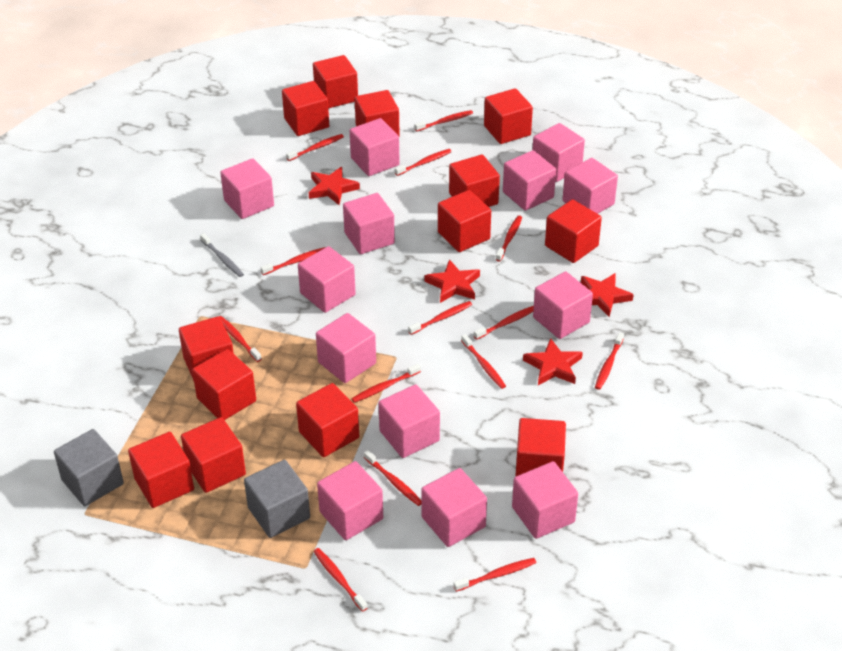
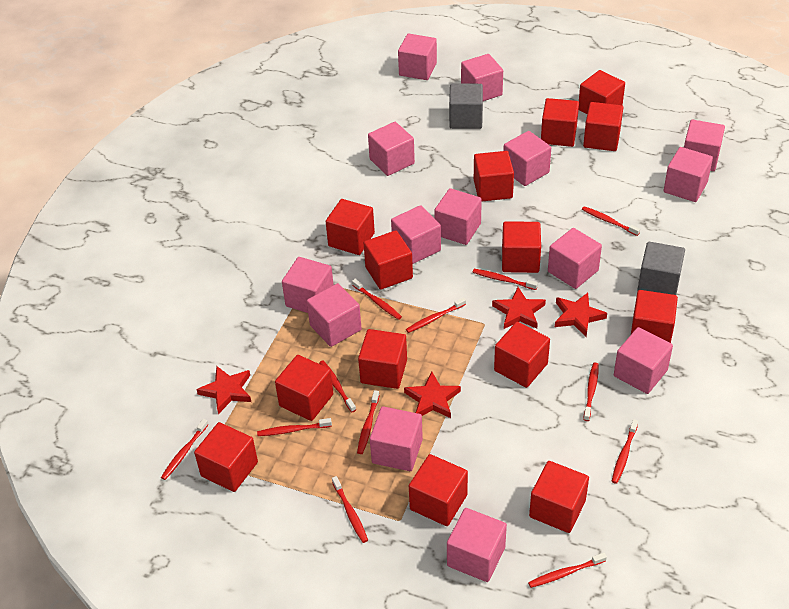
grey toothbrush: [200,233,244,277] = 1 -> none = 0
pink cube: [220,158,274,219] [298,246,356,313] [316,313,376,383] [317,461,383,540] [343,193,395,254] [350,118,400,176] [379,384,440,458] [421,468,487,547] [503,150,556,211] [512,461,578,539] [532,123,585,182] [533,271,593,339] [562,158,618,214] = 13 -> [282,257,334,313] [307,283,362,347] [368,122,415,176] [370,406,423,471] [391,205,441,264] [398,34,437,80] [434,188,482,245] [447,508,507,582] [461,54,503,101] [503,131,551,186] [548,228,602,289] [614,327,673,394] [664,147,713,202] [684,120,725,171] = 14
red cube: [128,432,194,508] [179,316,234,381] [181,417,246,493] [192,349,256,420] [282,81,329,136] [296,383,359,457] [313,55,358,108] [355,90,400,137] [438,190,491,252] [449,155,500,207] [484,88,533,144] [515,418,566,477] [545,199,602,263] = 13 -> [194,422,258,492] [275,355,334,421] [326,199,375,255] [358,329,407,389] [364,230,413,290] [409,454,468,526] [474,151,514,201] [494,322,550,388] [502,221,541,273] [529,461,589,533] [541,98,579,147] [579,70,625,114] [583,102,623,151] [631,290,678,343] = 14
red toothbrush: [219,316,262,362] [261,247,326,275] [286,134,344,161] [313,548,367,612] [352,364,421,403] [364,450,422,506] [395,149,452,176] [408,301,472,335] [415,110,473,131] [453,558,536,592] [461,334,506,389] [474,306,534,340] [496,216,522,262] [595,332,624,390] = 14 -> [161,419,209,480] [257,418,332,436] [319,361,356,412] [332,476,368,543] [352,279,402,320] [357,390,380,454] [406,297,466,333] [473,269,538,290] [528,553,607,588] [582,206,640,236] [583,363,599,421] [612,419,638,484] = 12

